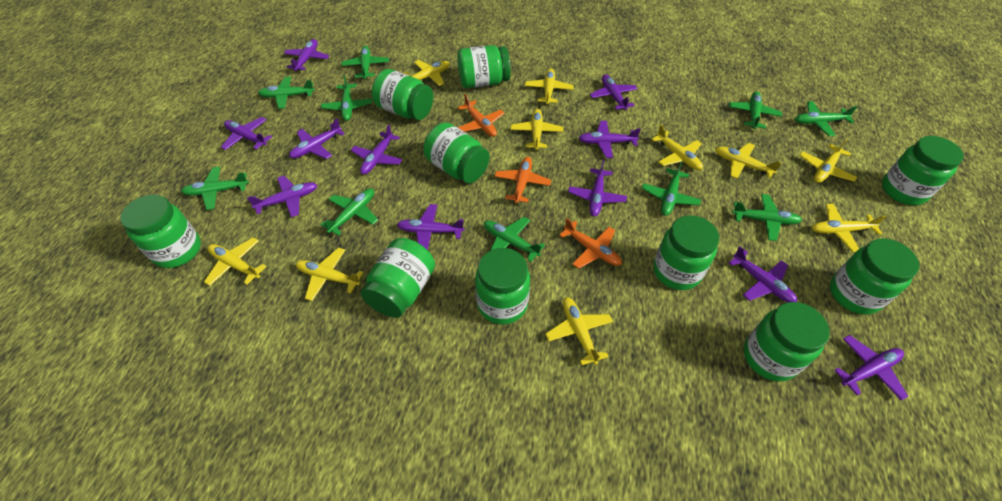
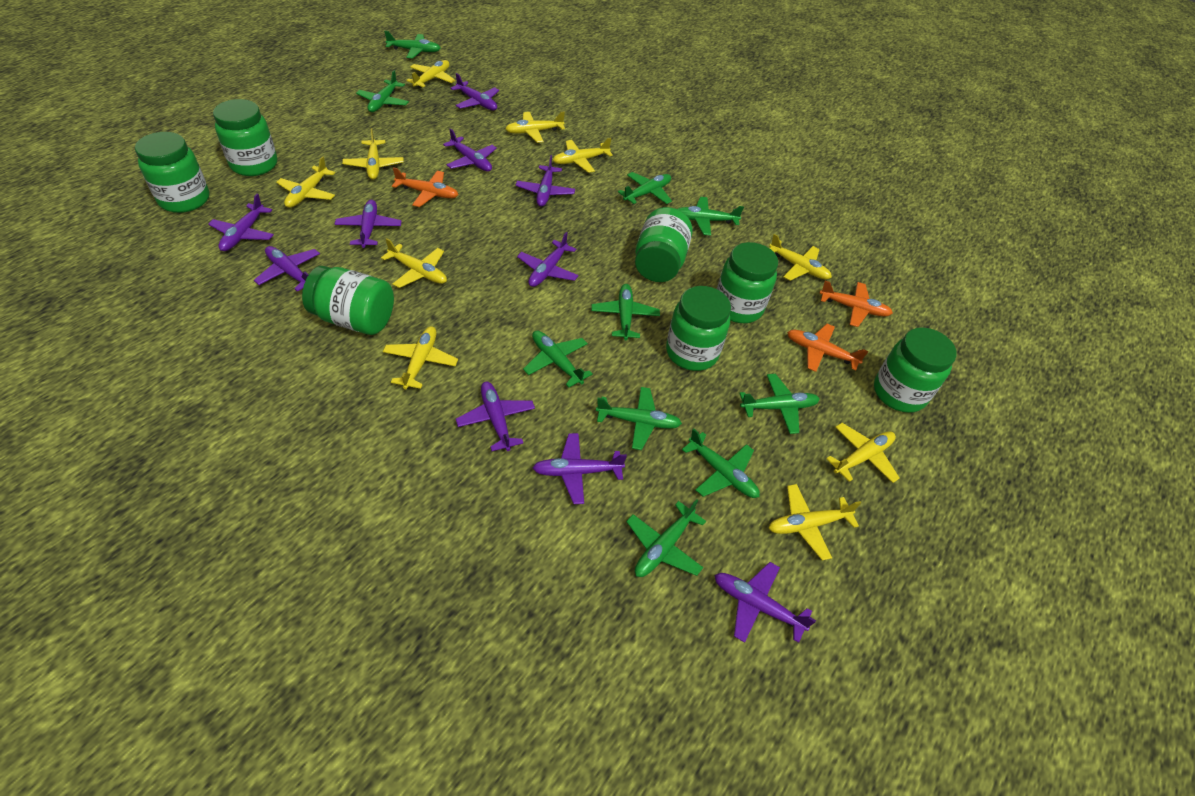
green jar: [120,195,201,268] [361,238,435,318] [372,69,433,120] [423,122,490,183] [457,45,511,88] [475,248,530,324] [653,215,719,290] [744,302,830,381] [830,238,919,315] [882,136,964,205] = 10 -> [135,132,209,213] [213,99,277,176] [302,266,394,335] [635,207,693,282] [666,286,731,371] [717,242,778,323] [874,327,957,413] = 7
purple plane: [221,117,272,150] [247,176,317,217] [284,39,329,71] [289,118,345,159] [351,124,402,174] [397,204,464,250] [568,160,627,217] [579,121,641,158] [590,75,638,110] [729,246,797,302] [835,335,908,401] = 11 -> [208,194,274,251] [254,246,320,292] [335,200,402,248] [443,128,497,172] [450,73,499,111] [456,381,535,451] [516,155,575,207] [517,232,579,287] [533,433,627,504] [715,562,816,643] = 10

